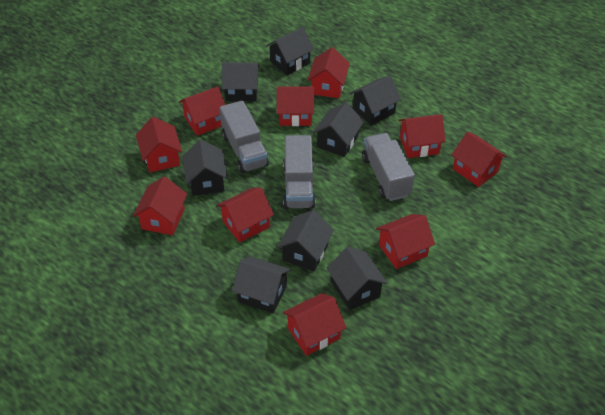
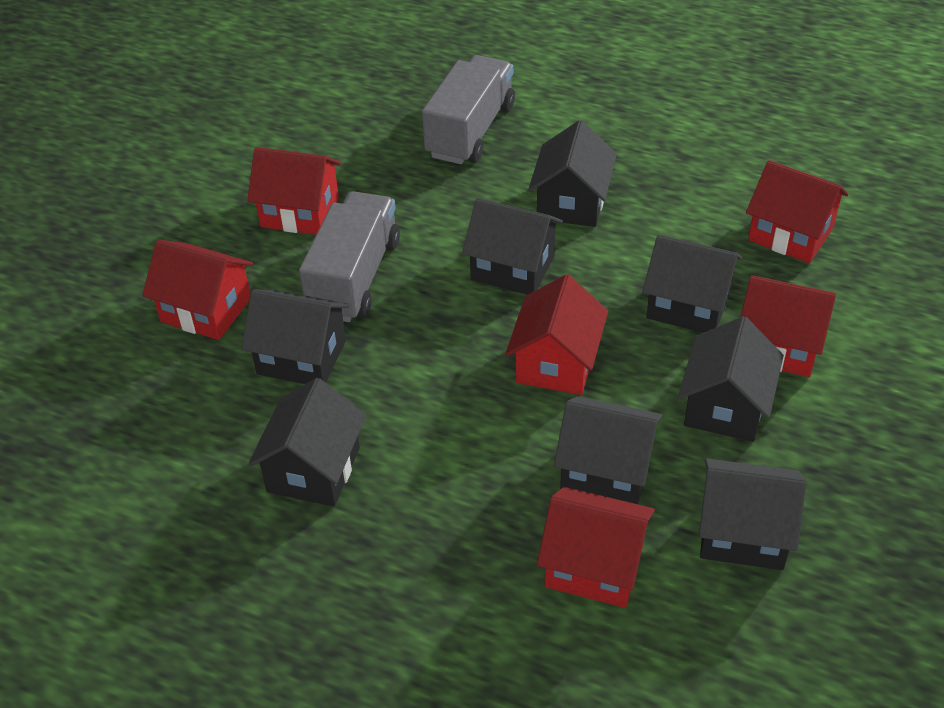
grey truck: [219,100,269,173] [283,135,316,209] [362,133,415,201] = 3 -> [299,191,400,322] [422,55,515,164] = 2
red house: [133,176,187,235] [136,117,182,172] [179,86,226,136] [217,187,274,243] [277,87,314,126] [283,293,346,356] [307,47,350,98] [376,214,435,269] [398,114,446,158] [451,132,507,187] = 10 -> [142,239,253,340] [247,147,341,235] [506,274,608,395] [537,487,655,608] [741,275,836,377] [746,160,849,263] = 6

